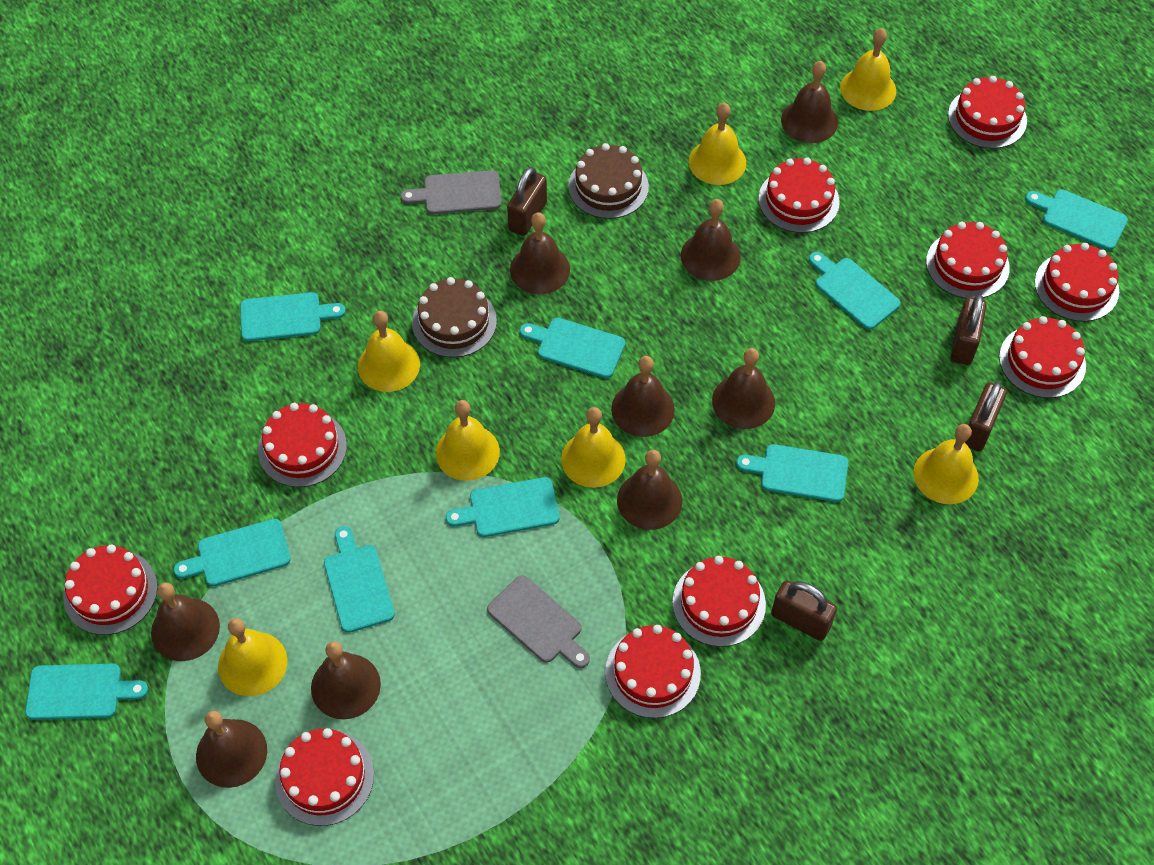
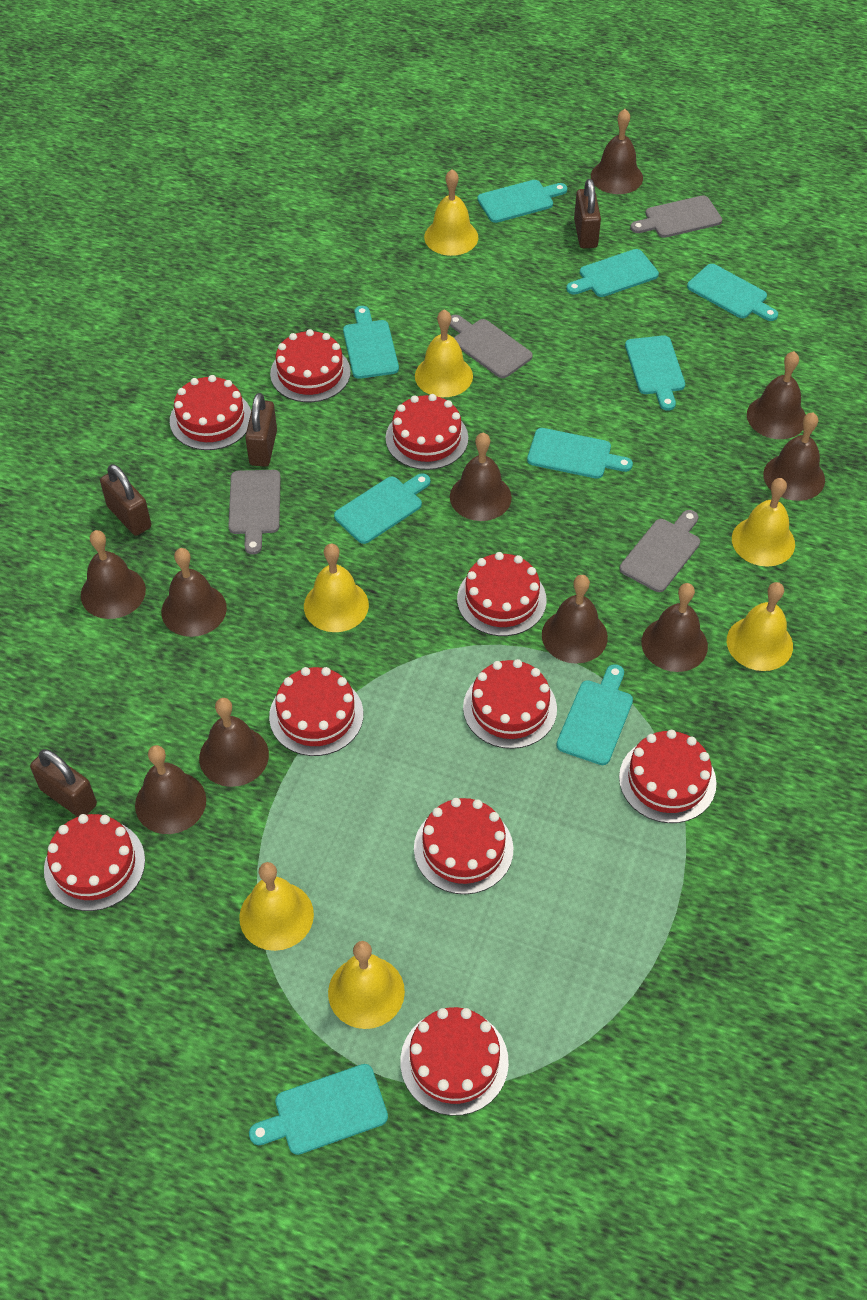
brown bell: [151,582,220,661] [196,711,267,788] [311,641,381,719] [510,212,570,294] [611,356,675,437] [617,450,682,530] [681,199,741,281] [712,348,775,429] [781,61,838,143] = 9 -> [81,530,146,619] [135,745,206,834] [161,548,227,637] [199,698,269,787] [450,433,512,521] [542,575,608,664] [591,109,643,194] [641,583,708,672] [747,351,806,439] [763,412,825,501] = 10
brown cake: [412,277,497,358] [568,143,649,219] = 2 -> none = 0
grey cutting board: [401,170,501,214] [487,575,590,668] = 2 -> [228,470,281,554] [450,315,533,378] [620,510,700,592] [630,195,722,238] = 4

